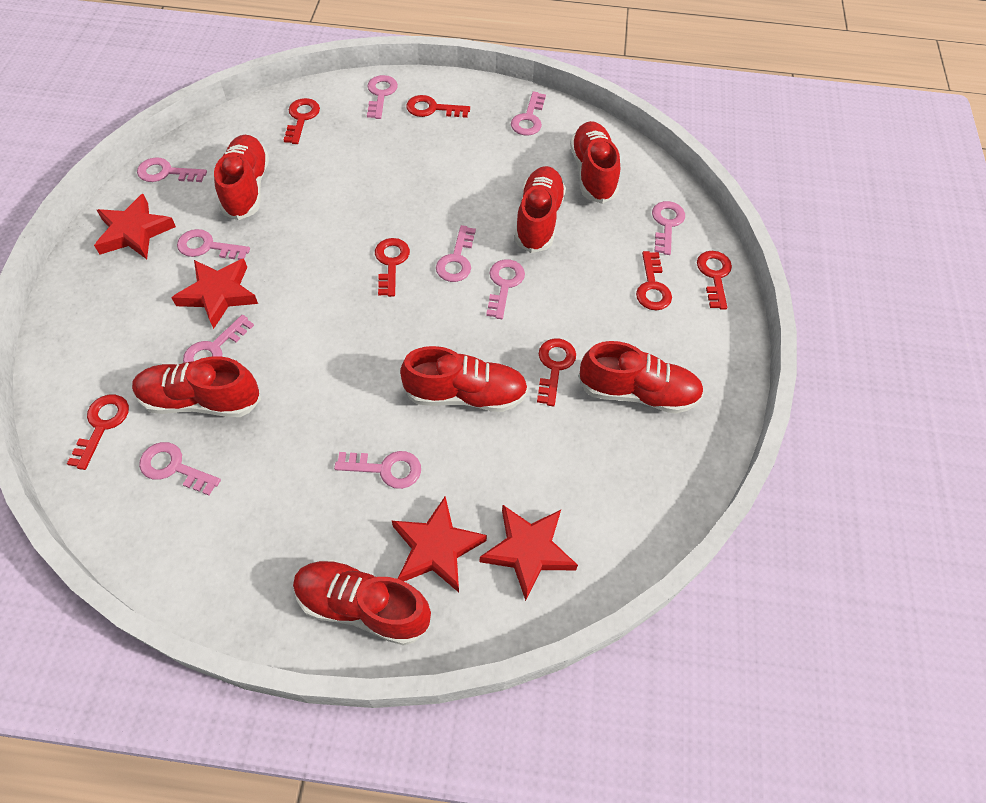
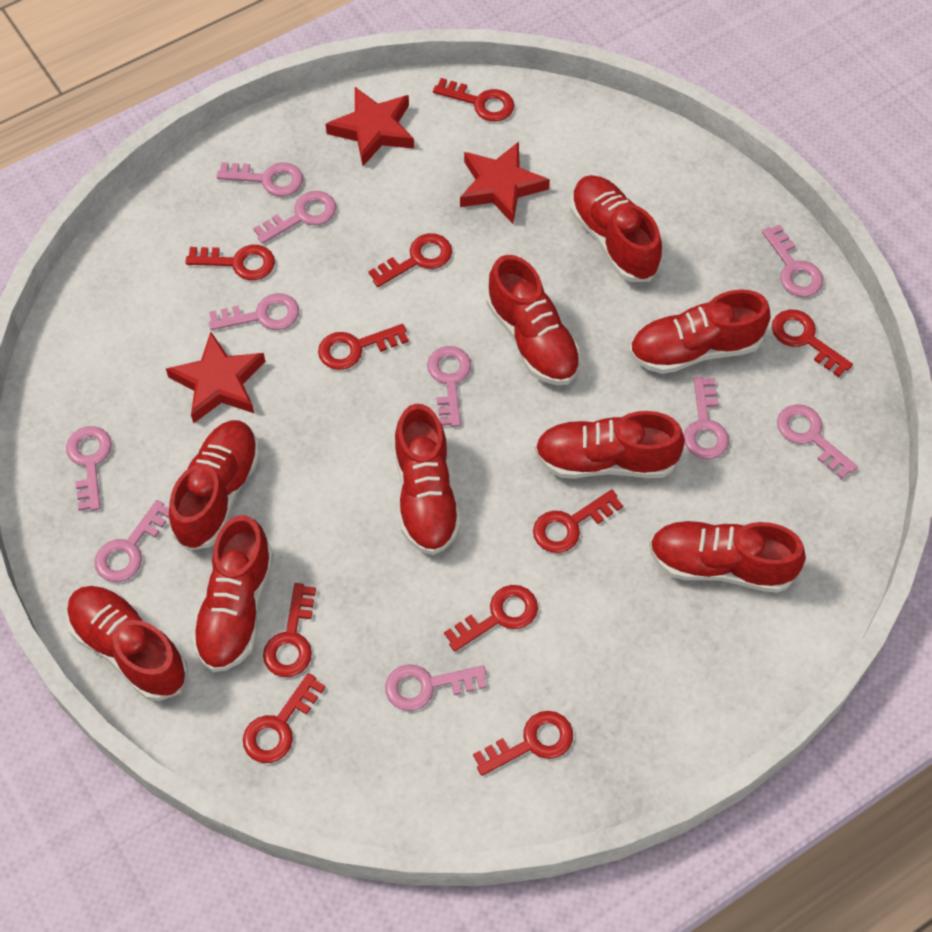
red key: [67,395,129,470] [284,98,320,144] [375,238,410,297] [406,95,470,118] [537,339,576,407] [636,251,672,310] [697,251,732,310] = 7 -> [185,245,275,280] [243,673,325,763] [263,583,316,677] [318,324,409,370] [369,233,452,287] [433,78,514,121] [444,585,538,652] [473,711,573,776] [533,490,623,553] [772,310,853,377] = 10
red shoe: [132,356,261,417] [214,135,269,220] [293,559,431,646] [400,346,528,412] [515,166,566,253] [570,121,620,204] [578,341,704,414] = 7 -> [66,586,188,701] [169,420,260,551] [192,515,274,672] [394,404,461,555] [486,255,581,385] [535,411,685,479] [570,175,662,282] [629,290,770,374] [649,521,806,593] = 9
red star: [94,194,176,259] [171,259,258,329] [392,496,487,592] [480,505,578,601] = 4 -> [166,332,266,424] [326,87,414,166] [460,142,550,224] = 3

